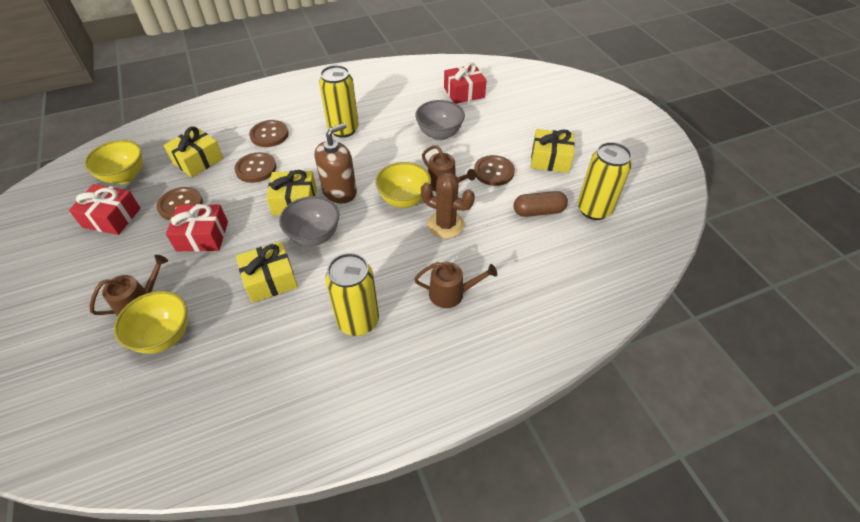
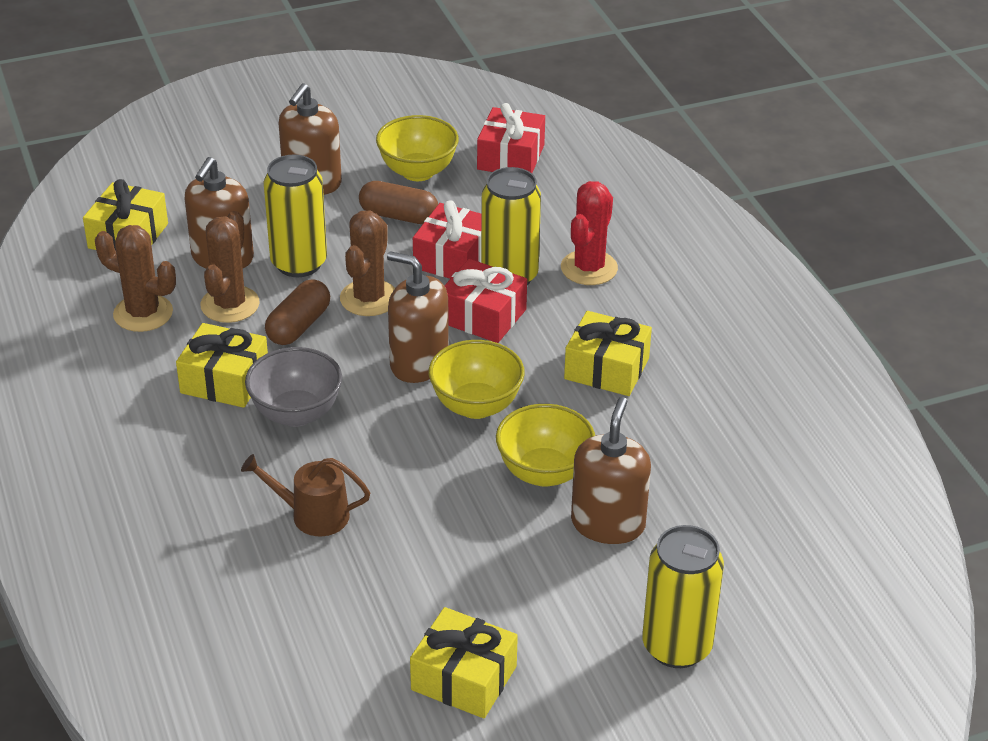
brown button: [157,187,203,221] [235,152,277,183] [249,120,289,147] [474,155,515,186] = 4 -> none = 0
brown cactus: [421,172,475,239] = 1 -> [95,225,176,332] [200,211,260,323] [340,210,395,316] = 3
brown capsule: [514,191,568,217] = 1 -> [265,279,330,345] [359,181,438,224] = 2
brown soap dispenser: [315,123,357,204] = 1 -> [184,157,254,269] [279,83,342,195] [387,251,449,383] [571,397,651,544] = 4
brown watering can: [89,255,168,317] [414,262,497,308] [422,145,476,192] = 3 -> [241,454,370,536] = 1
grey bowl: [279,196,339,246] [415,100,465,141] = 2 -> [245,347,342,427] = 1
red cactus: none = 0 -> [561,181,618,285] = 1

